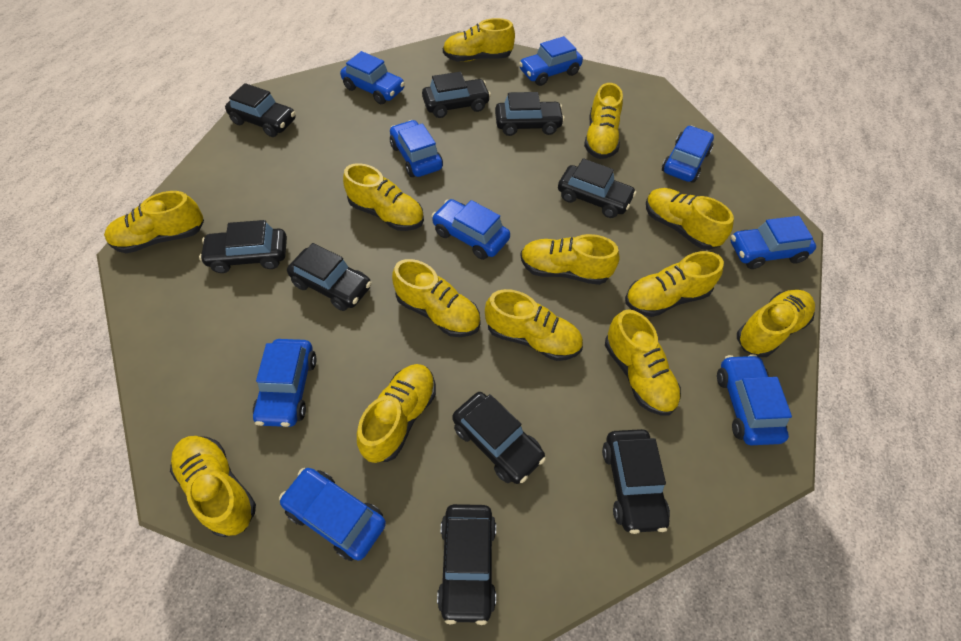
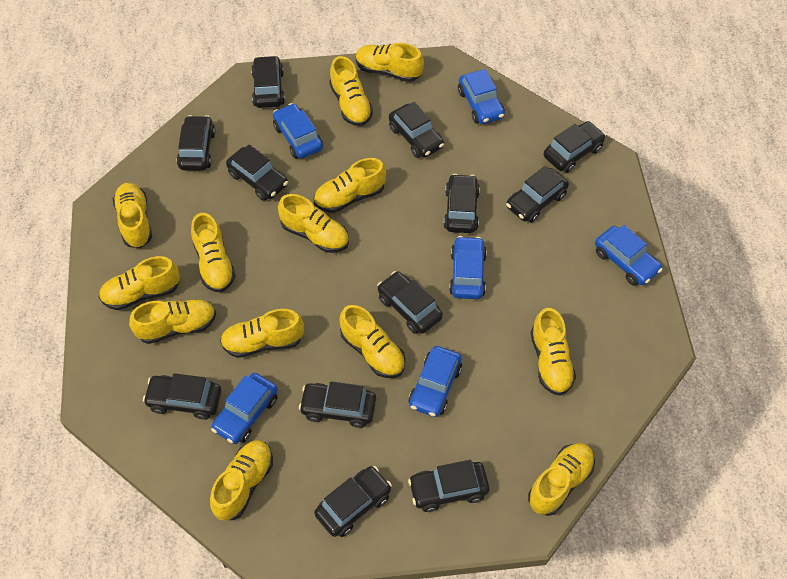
black car: [199,220,287,273] [225,83,296,137] [287,243,372,311] [422,72,491,118] [437,504,496,625] [452,392,546,484] [495,92,565,136] [558,158,637,218] [602,429,670,534] = 9 -> [143,373,221,420] [177,115,215,171] [226,144,288,201] [251,55,285,108] [299,381,376,428] [314,466,392,537] [377,271,443,334] [389,102,444,158] [408,460,490,512] [443,174,480,233] [506,166,569,223] [544,121,606,173] = 12
blue car: [253,339,317,427] [279,468,386,561] [340,51,405,104] [390,120,443,177] [432,199,510,260] [519,36,583,86] [662,126,714,183] [717,354,792,445] [731,216,816,269] = 9 -> [211,373,278,444] [273,103,323,159] [408,346,462,417] [449,236,487,299] [458,69,505,124] [595,225,663,286] = 6

